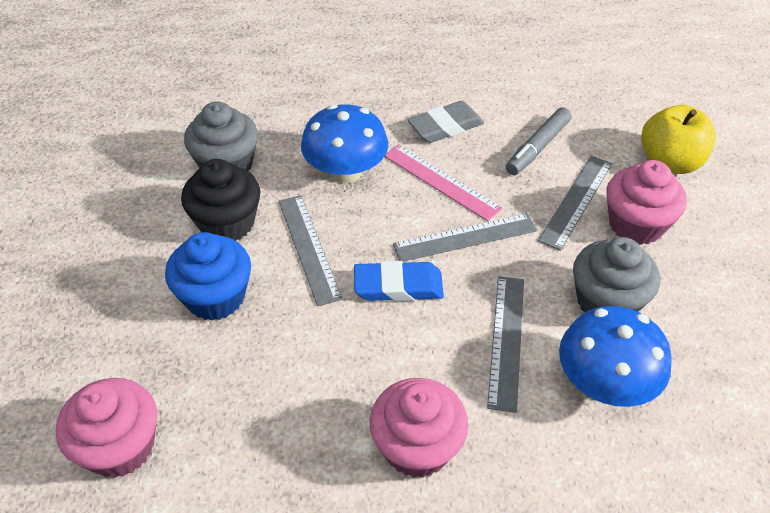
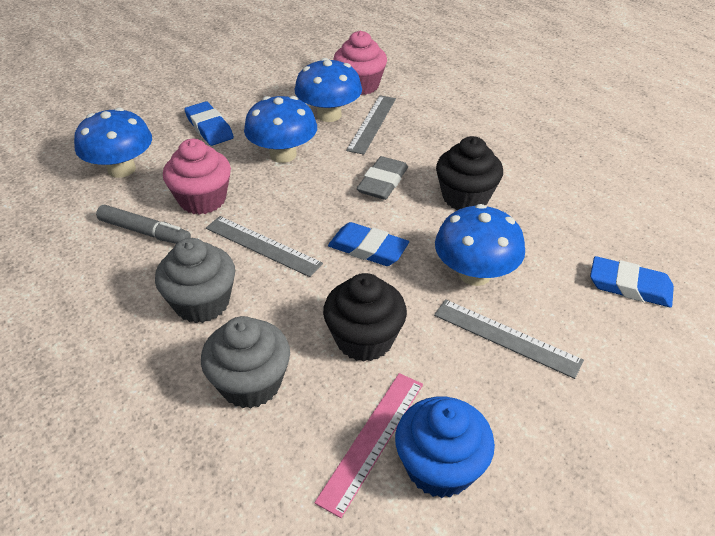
black cupcake: [181,159,260,241] = 1 -> [323,273,407,362] [436,136,503,210] = 2
blue eraser: [354,261,444,301] = 1 -> [184,101,234,146] [328,222,409,266] [590,256,674,307] = 3
blue mushroom: [301,104,388,184] [559,306,672,407] = 2 -> [74,107,152,178] [244,96,317,163] [295,58,362,122] [435,204,525,286] = 4
grey ruler: [278,195,342,307] [393,213,537,262] [487,276,524,413] [538,156,612,251] = 4 -> [206,216,323,277] [346,95,396,154] [434,299,584,379] = 3
pink cupcake: [56,378,157,478] [369,378,468,478] [606,160,687,245] = 3 -> [163,139,231,215] [333,31,387,95] = 2
yellow apple: [641,105,716,174] = 1 -> none = 0

